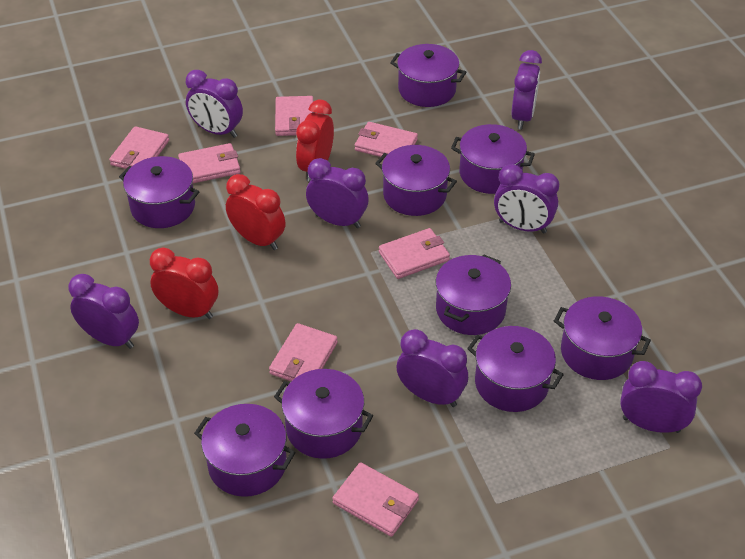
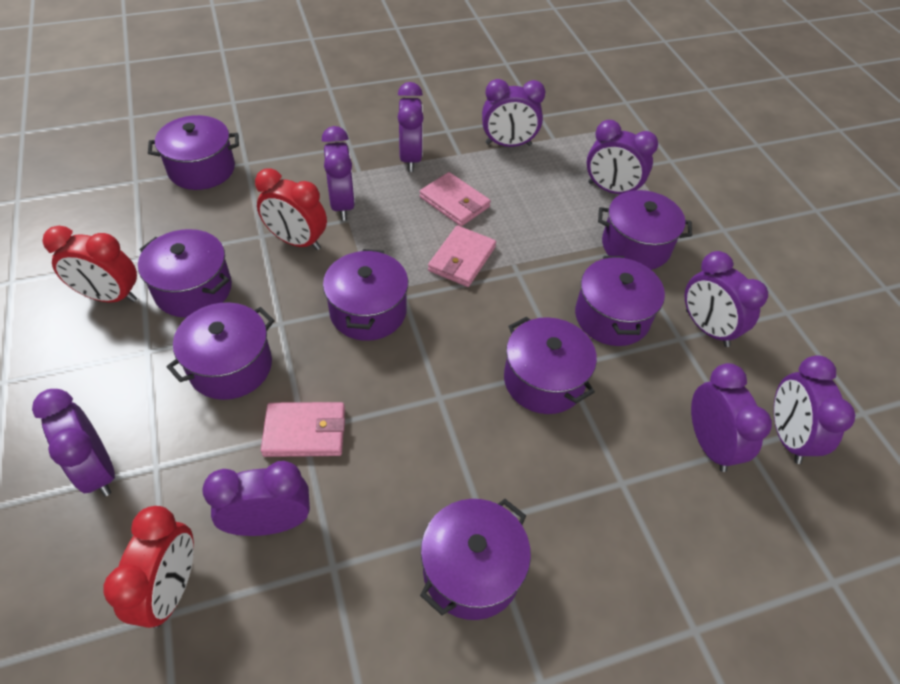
pink wallet: [109,126,169,169] [178,143,241,184] [269,323,338,381] [275,96,314,136] [332,462,419,537] [355,122,418,157] [379,228,450,279] = 7 -> [261,402,345,457] [420,172,491,226] [428,225,496,287] = 3
purple clock: [68,274,139,349] [186,70,243,138] [306,158,369,228] [396,329,468,407] [494,164,559,234] [511,50,542,129] [620,361,702,433] = 7 -> [32,389,115,496] [202,461,310,536] [322,126,355,221] [398,82,424,172] [482,79,545,147] [587,120,658,194] [685,251,768,347] [691,363,772,472] [774,355,855,464] = 9
purple pot: [119,156,199,228] [194,404,296,497] [274,369,373,459] [375,145,457,216] [390,44,466,107] [436,254,511,335] [451,124,535,194] [467,326,564,412] [554,296,651,380] = 9 -> [138,229,232,318] [148,115,239,190] [166,302,275,400] [323,249,408,341] [420,499,531,620] [504,316,597,414] [575,256,665,346] [598,190,692,270] = 8

